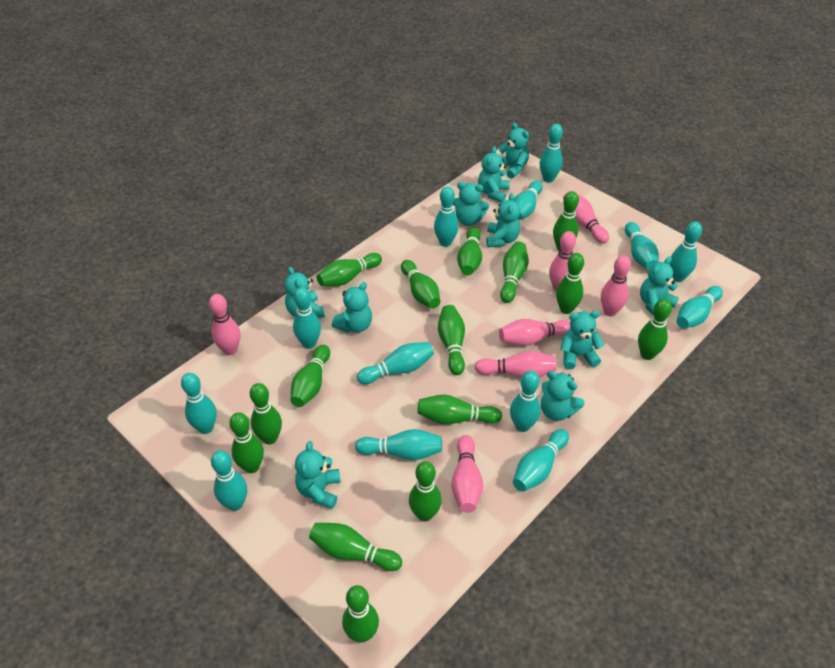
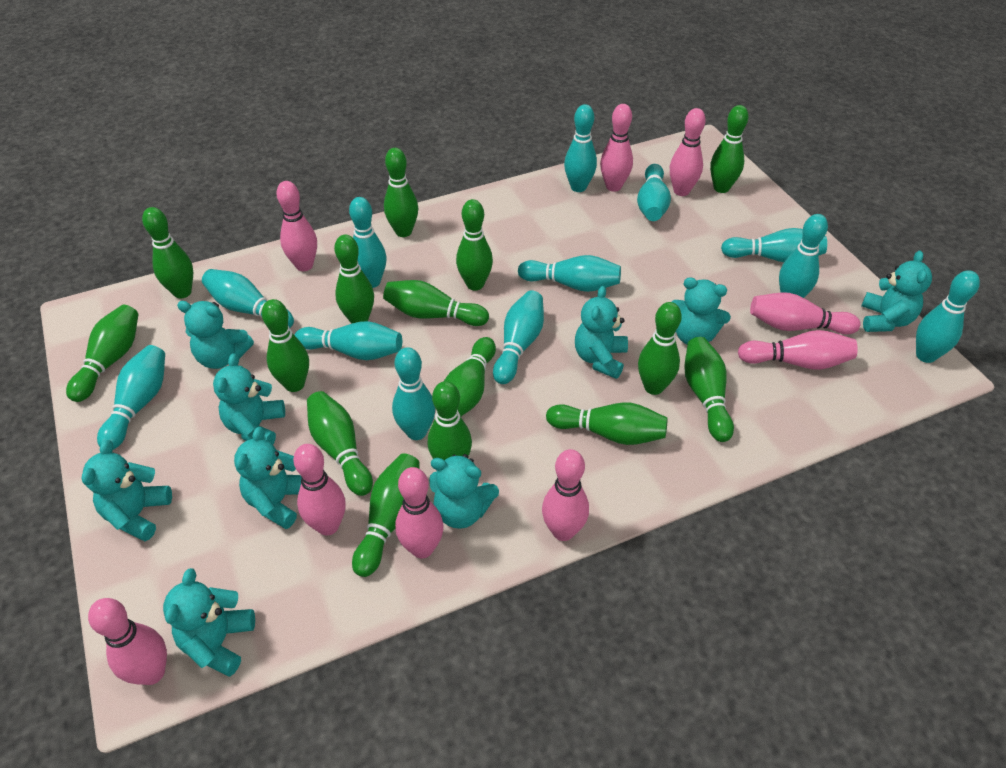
pink bowling pin: [209,294,240,355] [451,435,483,513] [475,351,556,378] [499,319,570,346] [549,231,576,291] [563,191,609,244] [601,255,631,316] = 7 -> [88,598,167,685] [276,181,317,271] [293,444,346,535] [395,467,444,558] [542,449,589,541] [600,104,633,192] [670,108,706,196] [738,330,858,370] [750,292,861,335] = 9
turquoise bowling pin: [181,373,217,434] [211,450,247,511] [293,287,321,349] [355,429,442,460] [357,342,434,384] [434,186,459,247] [510,371,540,432] [513,181,543,220] [513,429,569,492] [540,124,563,183] [625,222,658,270] [669,221,702,282] [677,286,723,328] = 13 -> [97,345,165,450] [202,269,294,328] [295,321,402,360] [349,197,386,288] [392,347,435,440] [493,290,544,384] [518,255,621,292] [564,104,597,192] [637,164,671,221] [721,228,827,262] [779,214,828,298] [916,270,980,363] = 12
turquoise teddy bear: [285,267,325,318] [295,441,341,509] [332,282,372,333] [453,182,489,226] [478,146,510,203] [486,193,520,247] [498,123,529,179] [541,371,584,421] [560,311,604,370] [640,257,679,315] = 10 -> [81,440,172,541] [163,568,255,677] [177,301,254,369] [213,353,285,445] [234,427,301,529] [429,454,499,529] [575,286,628,379] [672,277,731,345] [861,250,932,332] = 9

